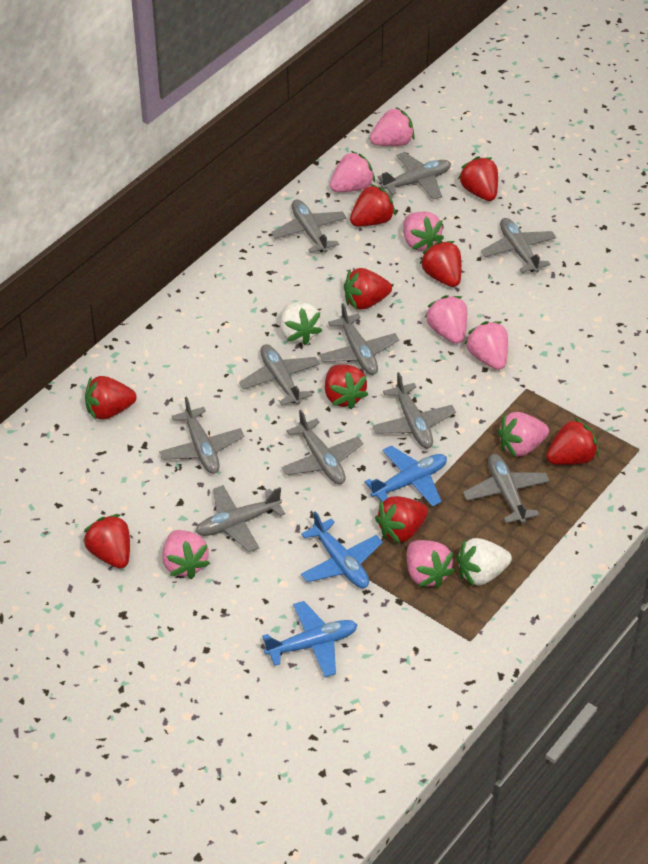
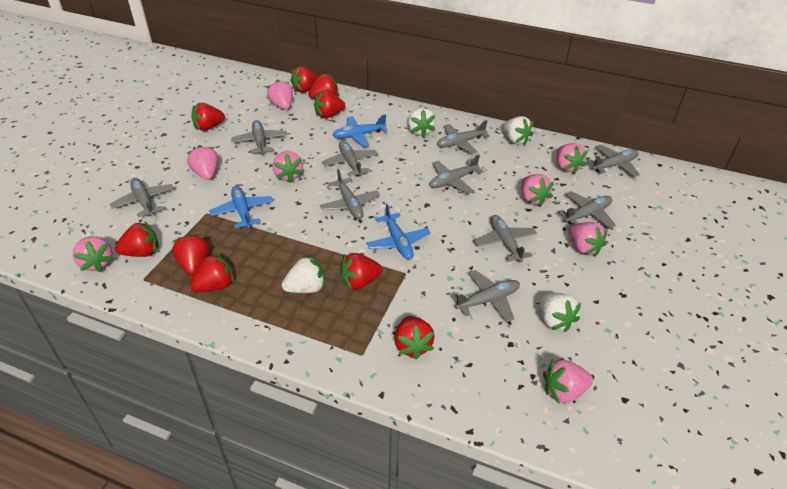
white strawberry: [280,302,322,345] [456,538,512,586] = 2 -> [282,255,325,293] [408,108,436,137] [503,116,533,145] [539,292,581,332] = 4

